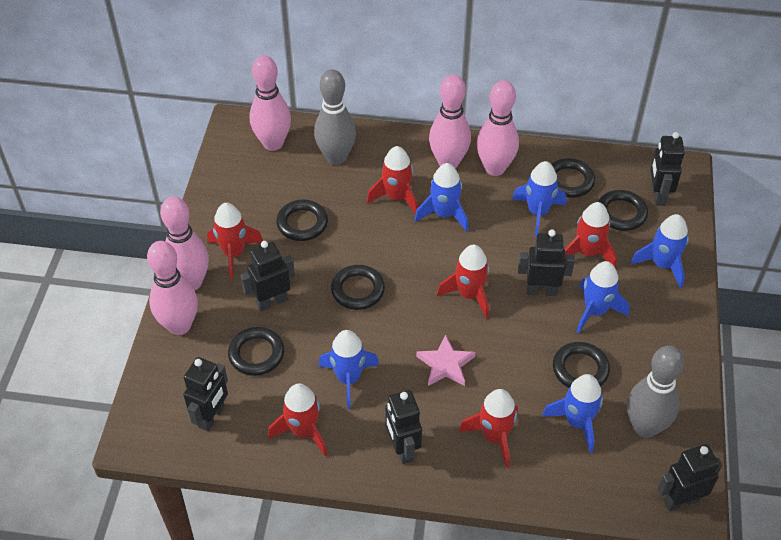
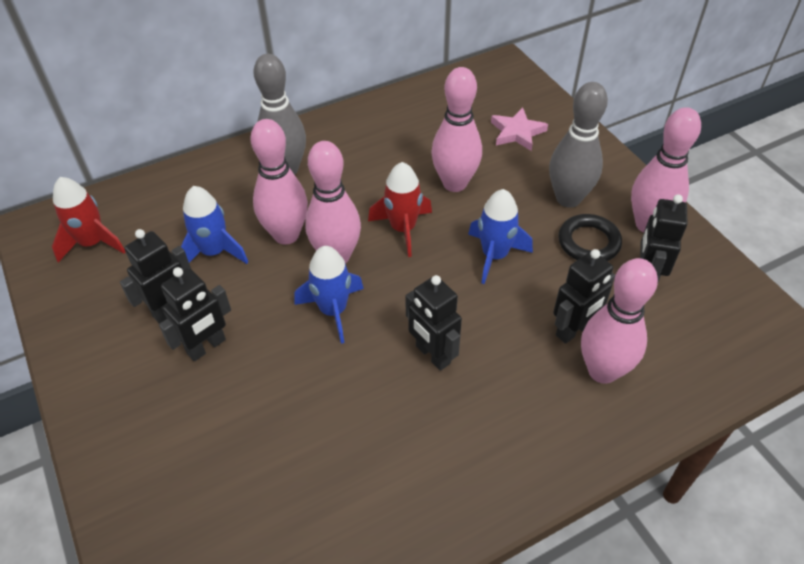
black ring: [228,327,284,376] [276,199,328,241] [331,265,385,310] [551,158,595,198] [553,342,610,388] [598,190,648,231] = 6 -> [558,214,622,261] = 1
black robot: [183,357,228,431] [240,241,295,311] [385,390,422,464] [518,229,575,296] [650,132,685,206] [658,444,723,511] = 6 -> [120,229,191,324] [159,267,231,361] [405,275,462,371] [553,249,615,344] [640,195,687,281] = 5
blue rocket: [319,330,379,409] [414,163,469,231] [512,161,566,236] [542,374,603,453] [577,261,630,333] [630,214,689,289] = 6 -> [181,186,248,264] [294,246,364,344] [468,189,533,284] = 3
red rocket: [207,203,263,279] [268,383,327,456] [367,146,418,214] [437,245,490,319] [459,389,518,468] [565,202,617,268] = 6 -> [52,177,125,262] [368,162,432,257] = 2

